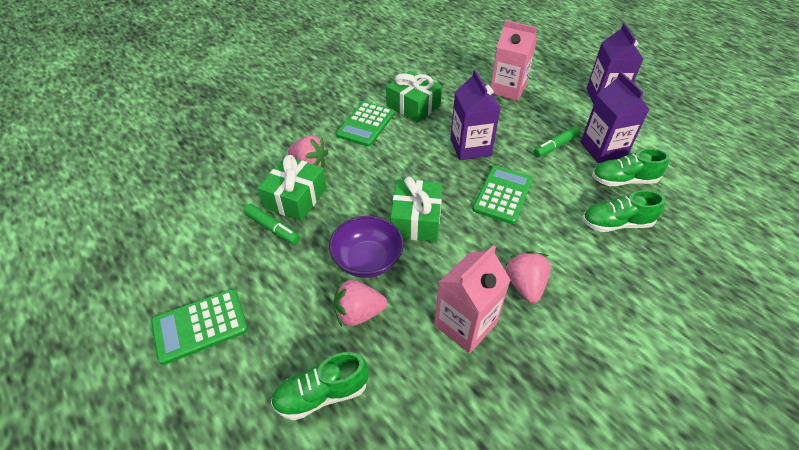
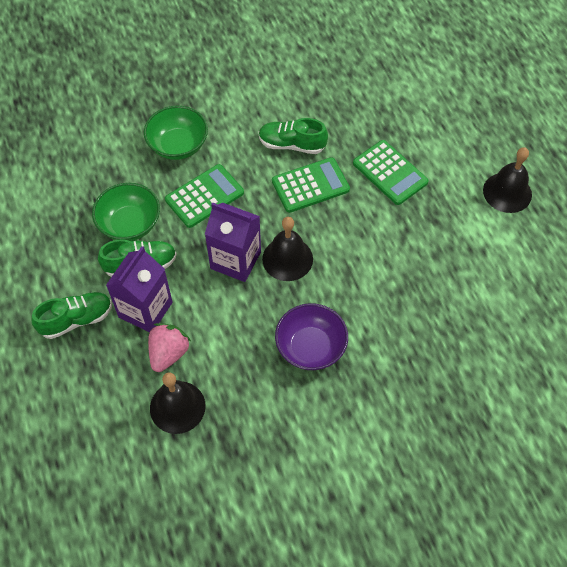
black bell: none = 0 -> [150,372,206,434] [262,217,313,281] [483,147,532,213] = 3
green bowl: none = 0 -> [92,183,160,241] [144,106,208,160] = 2
green gift: [258,155,327,221] [386,71,442,122] [390,177,443,242] = 3 -> none = 0
green marker: [244,204,300,244] [534,126,581,157] = 2 -> none = 0
pink carton: [434,245,511,353] [490,20,537,101] = 2 -> none = 0
pink strawberry: [288,135,328,168] [333,280,387,327] [506,251,551,303] = 3 -> [148,323,191,372] = 1
purple carton: [450,69,501,160] [581,71,650,163] [586,23,643,105] = 3 -> [106,246,173,332] [205,202,261,282] = 2

